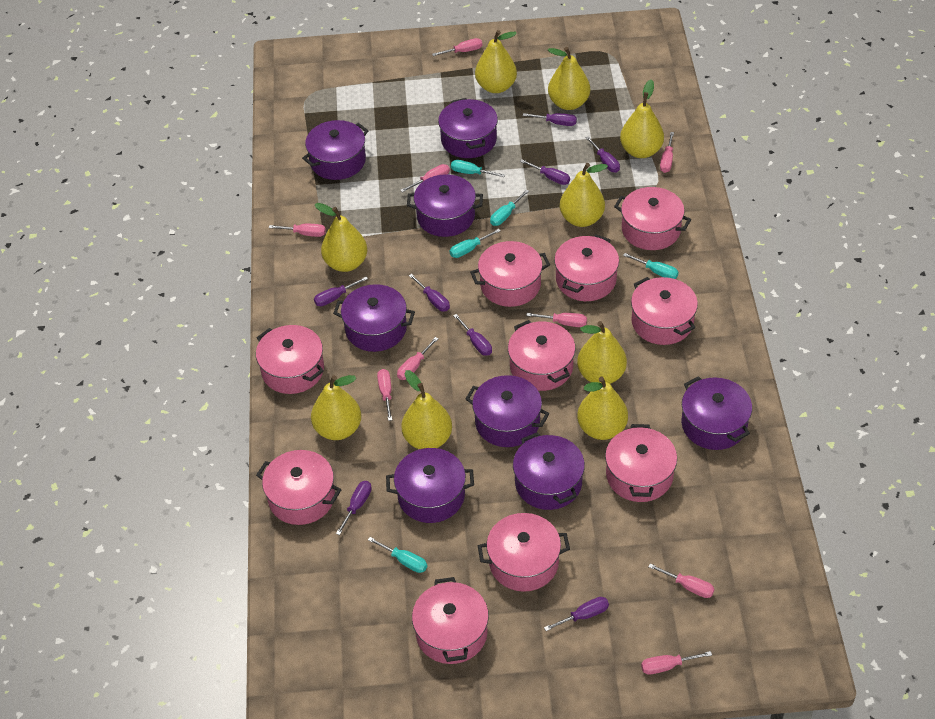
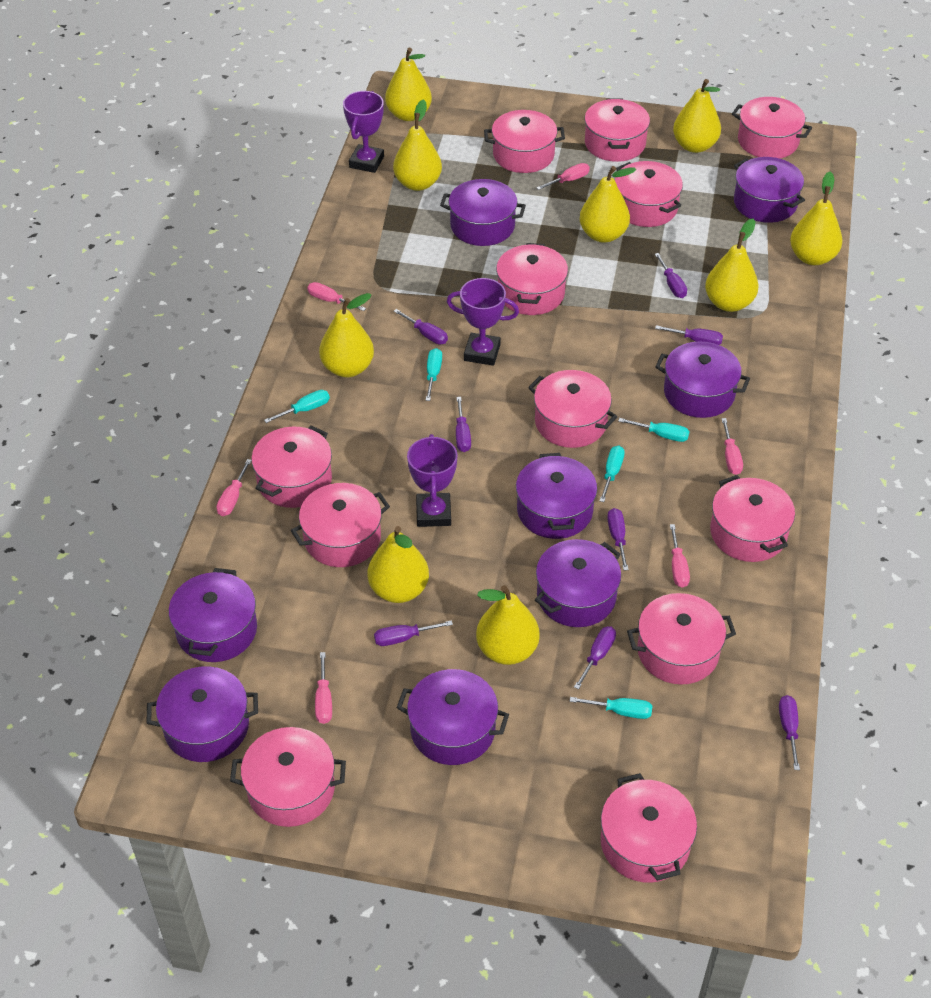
pink pot: [256,325,324,394] [256,450,341,525] [412,577,489,664] [470,241,550,307] [478,513,570,592] [508,320,575,391] [554,234,619,301] [605,424,677,502] [614,187,691,250] [631,277,698,345] = 10 -> [230,727,346,827] [251,426,332,508] [291,483,390,567] [484,110,565,173] [496,243,568,315] [528,370,617,448] [585,99,650,162] [601,773,697,883] [615,161,683,227] [627,593,736,685] [710,475,795,562] [732,97,812,159] = 12
pink screwdriver: [269,224,326,237] [377,369,392,421] [397,337,439,380] [400,164,450,192] [432,38,482,56] [526,313,587,327] [641,651,712,674] [648,563,714,598] [660,132,674,173] = 9 -> [217,459,252,516] [307,282,366,311] [315,652,332,724] [536,163,590,190] [670,524,690,588] [721,418,743,475] = 6
purple trophy: none = 0 -> [343,91,384,173] [407,434,458,527] [447,278,519,366] = 3

